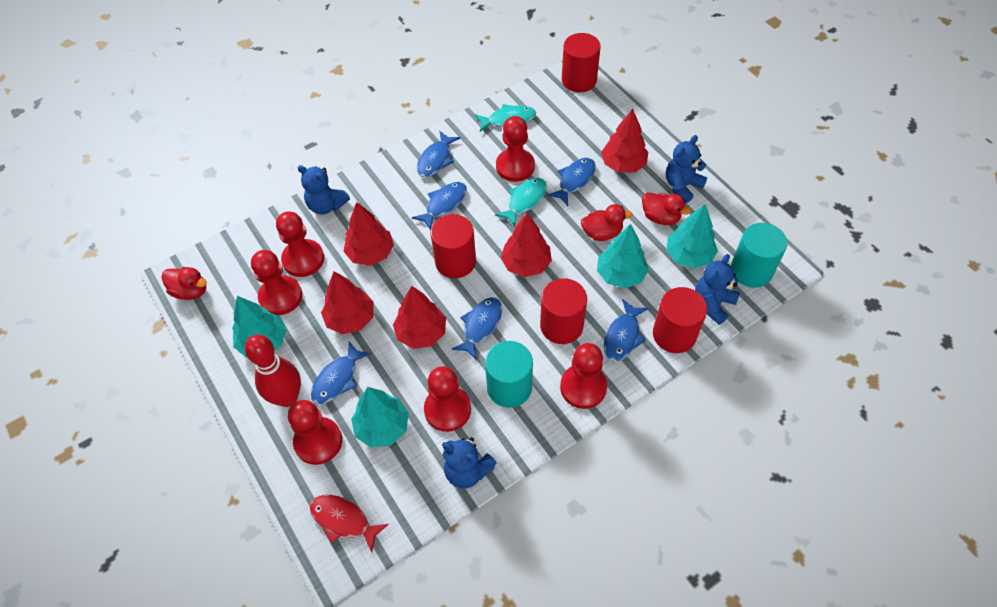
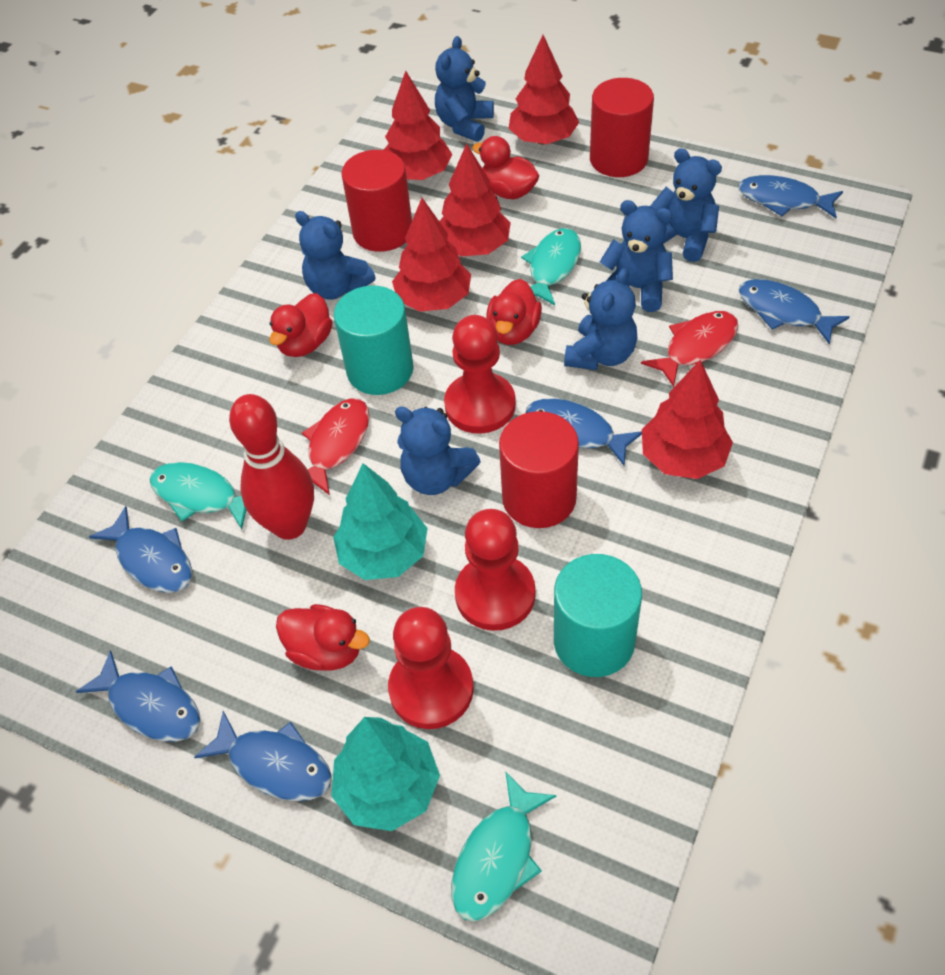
blue teddy bear: [298,165,350,214] [442,437,497,489] [666,135,707,203] [695,254,740,325] = 4 -> [295,211,376,300] [395,406,481,495] [435,36,494,142] [564,268,638,370] [600,200,673,312] [650,148,722,262] = 6
red cylinder: [431,214,476,278] [540,278,587,344] [562,33,601,92] [653,287,707,353] = 4 -> [341,150,412,252] [499,411,579,528] [590,78,654,177] = 3
red duck: [161,267,207,300] [581,204,633,241] [642,192,691,225] = 3 -> [269,293,332,357] [276,604,370,671] [472,136,539,199] [486,279,542,345] = 4
red fish: [310,495,389,552] = 1 -> [302,398,370,495] [641,311,738,387] = 2
red pawn: [251,250,302,315] [276,211,324,277] [288,400,342,465] [424,366,471,432] [496,116,535,182] [560,343,607,409] = 6 -> [388,607,474,729] [444,315,516,434] [455,509,536,631] = 3
turquoise fish: [475,104,536,132] [495,178,547,227] = 2 -> [149,462,246,529] [451,771,557,921] [521,228,581,306] = 3
turquoise tree: [232,296,287,358] [351,387,409,448] [597,224,649,289] [666,204,718,268] = 4 -> [331,717,440,831] [333,463,427,580] = 2

